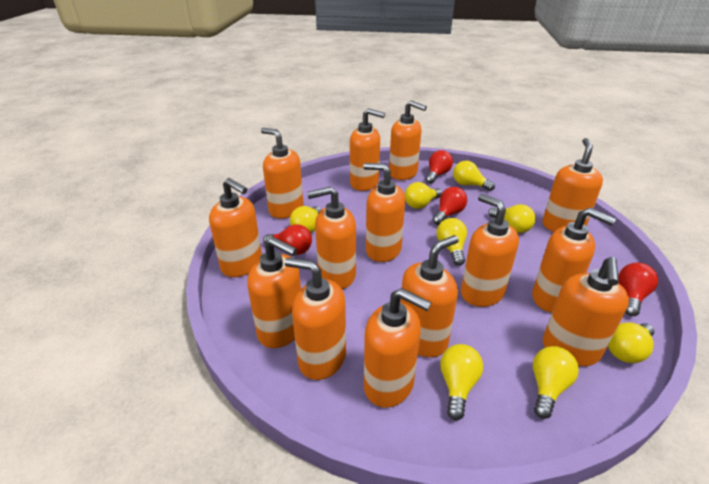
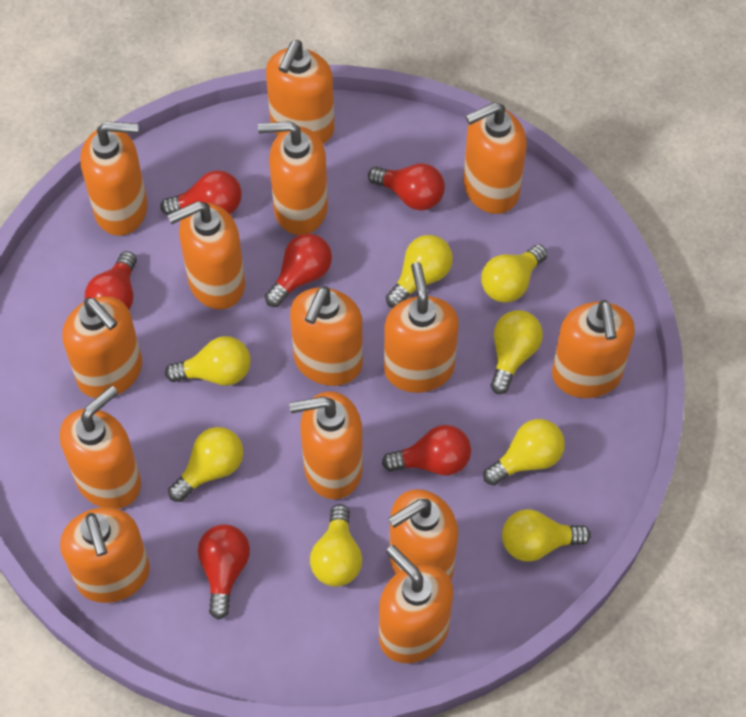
red light bulb: [263,224,312,255] [426,150,453,184] [432,187,467,225] [618,263,658,316] = 4 -> [84,251,137,310] [160,170,242,215] [198,525,250,620] [265,234,332,307] [368,163,445,211] [382,425,471,476] = 6

